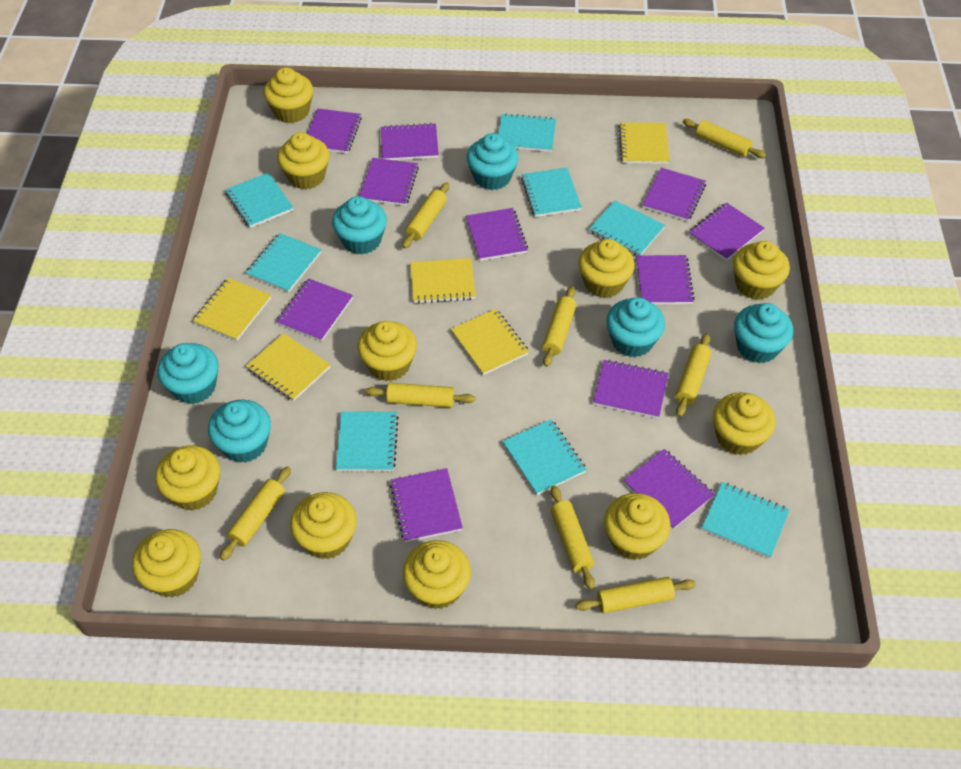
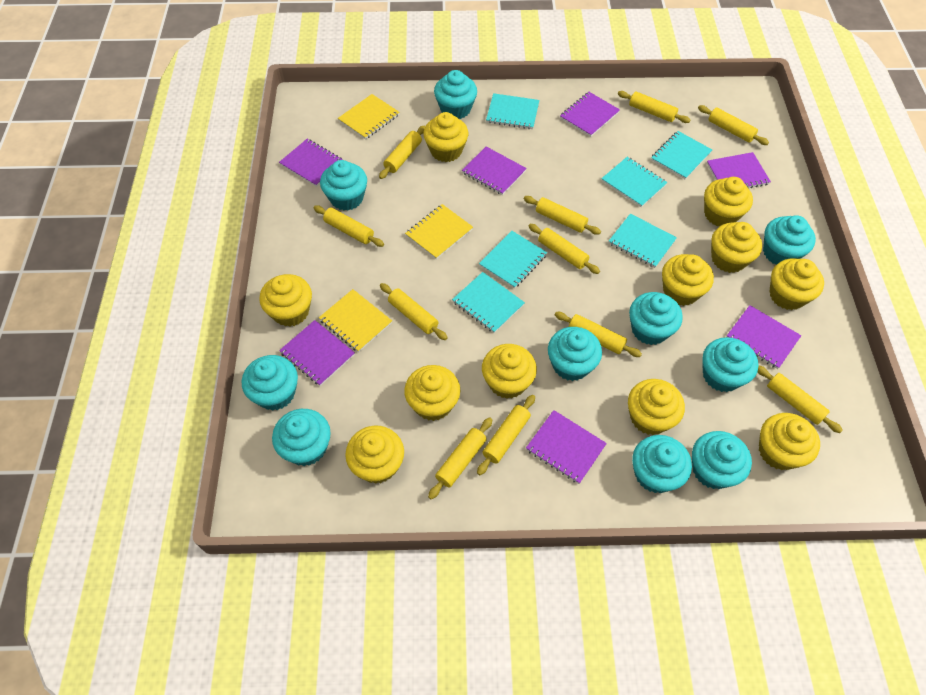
purple notebook: [276,279,353,342] [307,108,362,154] [359,158,419,206] [381,123,439,160] [390,468,463,542] [466,208,528,261] [593,360,669,418] [623,449,715,529] [636,255,695,305] [643,168,706,221] [689,203,765,261] = 11 -> [279,139,343,187] [279,320,355,386] [462,146,527,195] [526,410,607,484] [560,92,620,137] [707,152,771,188] [727,305,801,369] = 7
turquoise cupcake: [158,343,219,404] [208,400,271,463] [332,196,387,255] [467,133,519,190] [606,297,665,357] [734,303,793,363] = 6 -> [242,355,298,411] [272,409,331,466] [320,160,367,211] [434,70,477,119] [548,327,602,381] [629,292,683,345] [632,435,692,493] [692,431,752,489] [702,337,758,392] [763,215,816,265] = 10
turquoise notebook: [225,172,294,228] [246,233,321,293] [336,411,399,471] [498,113,556,152] [502,419,587,495] [521,168,582,217] [589,200,665,256] [702,482,790,559] = 8 -> [452,272,525,333] [479,231,547,289] [486,93,540,129] [601,157,667,207] [609,213,677,268] [651,131,712,179] = 6
yellow notebook: [193,278,271,341] [246,333,331,401] [410,258,476,303] [451,309,529,375] [619,122,670,164] = 5 -> [319,289,392,352] [338,94,399,140] [405,204,473,259] = 3
yellow rolling pin: [220,466,291,561] [366,383,475,408] [402,182,449,249] [542,286,577,367] [551,485,595,590] [575,577,696,613] [675,333,711,417] [683,119,766,158] = 8 -> [314,205,384,247] [379,126,425,179] [380,283,448,340] [428,417,493,499] [477,395,535,475] [524,196,601,235] [529,224,600,274] [554,312,642,357] [618,91,690,123] [698,105,769,145] [757,365,843,433] = 11

